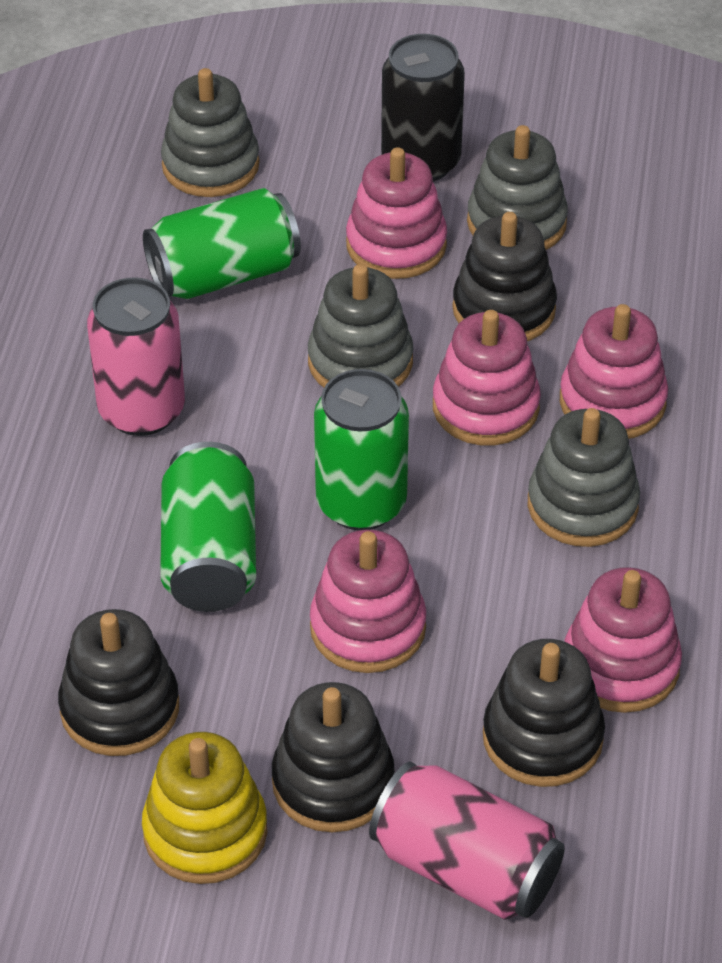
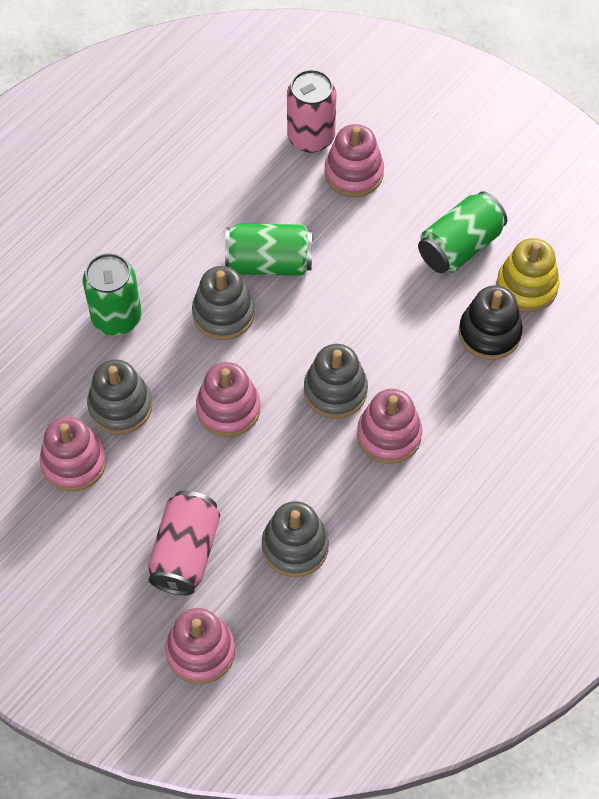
black can: [381,34,465,182] = 1 -> none = 0
black stacking toy: [58,609,179,756] [272,682,394,832] [452,212,557,341] [483,639,605,787] = 4 -> [459,285,523,360] = 1

